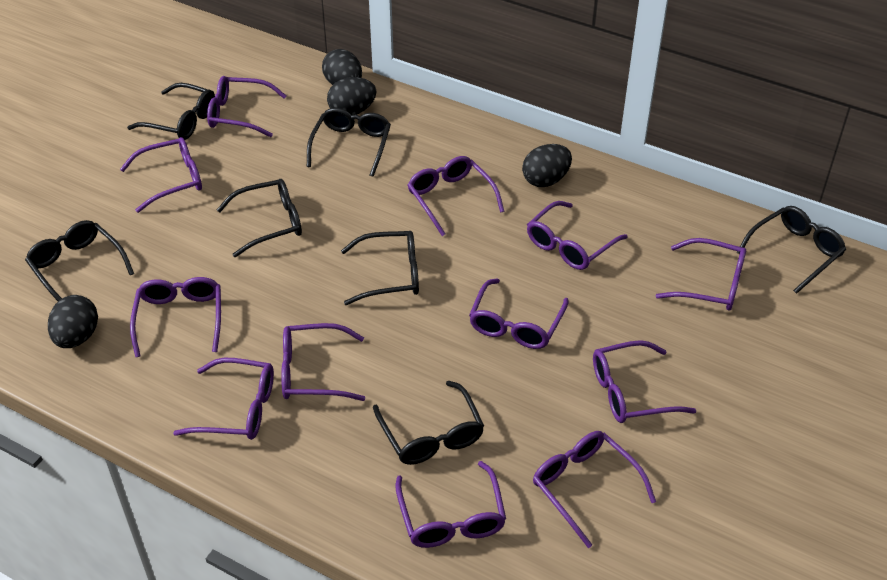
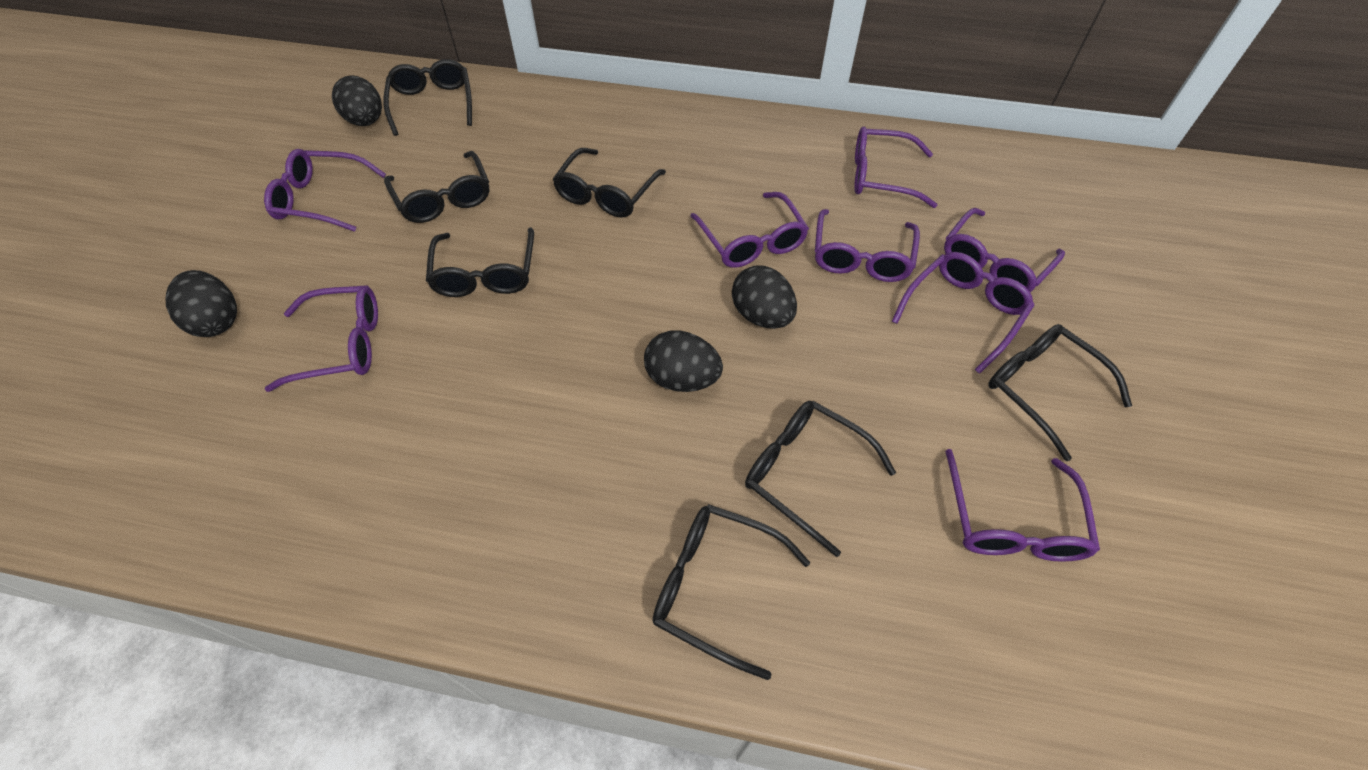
purple glasses: [120,137,202,213] [130,277,221,357] [173,358,274,440] [207,76,287,137] [281,323,365,401] [395,461,506,548] [408,156,504,236] [469,279,569,349] [527,201,628,270] [533,431,656,548] [593,340,697,423] [656,238,746,311] = 12 -> [264,149,386,232] [265,285,378,392] [690,192,809,268] [815,209,920,282] [854,127,937,208] [892,252,1035,374] [944,208,1065,292] [945,449,1100,562] = 8

